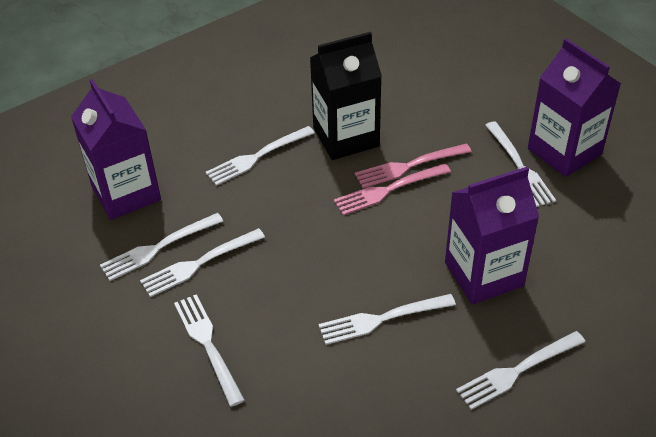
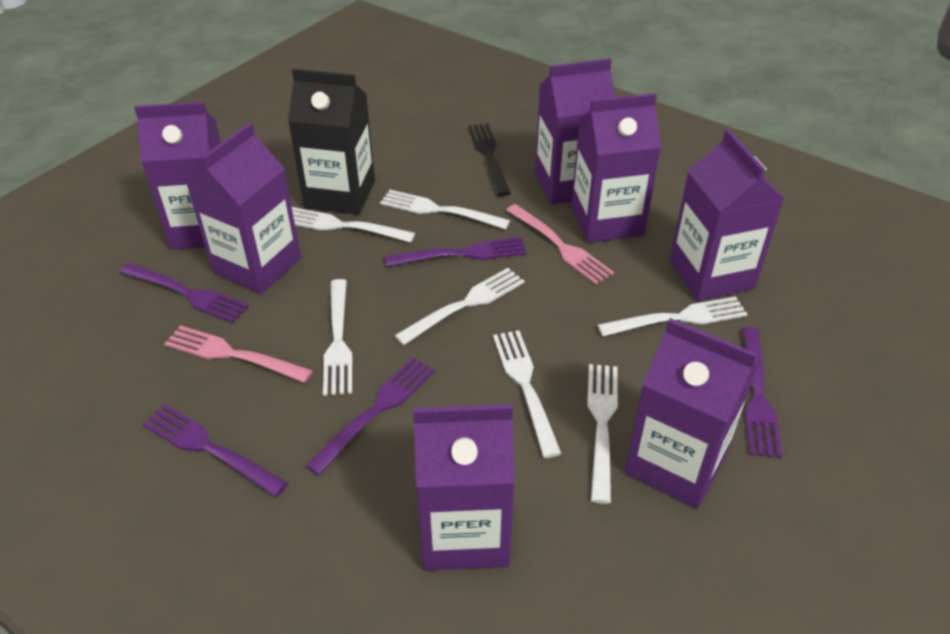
black fork: none = 0 -> [468,124,511,196] = 1
purple carton: [71,79,161,220] [445,167,539,304] [528,38,621,177] = 3 -> [134,102,221,250] [186,123,301,294] [413,404,515,571] [535,58,615,204] [571,93,661,243] [625,318,759,508] [669,129,784,301] = 7
purple fork: none = 0 -> [119,263,249,323] [142,404,288,497] [306,357,435,476] [385,237,527,267] [742,327,782,458] = 5

